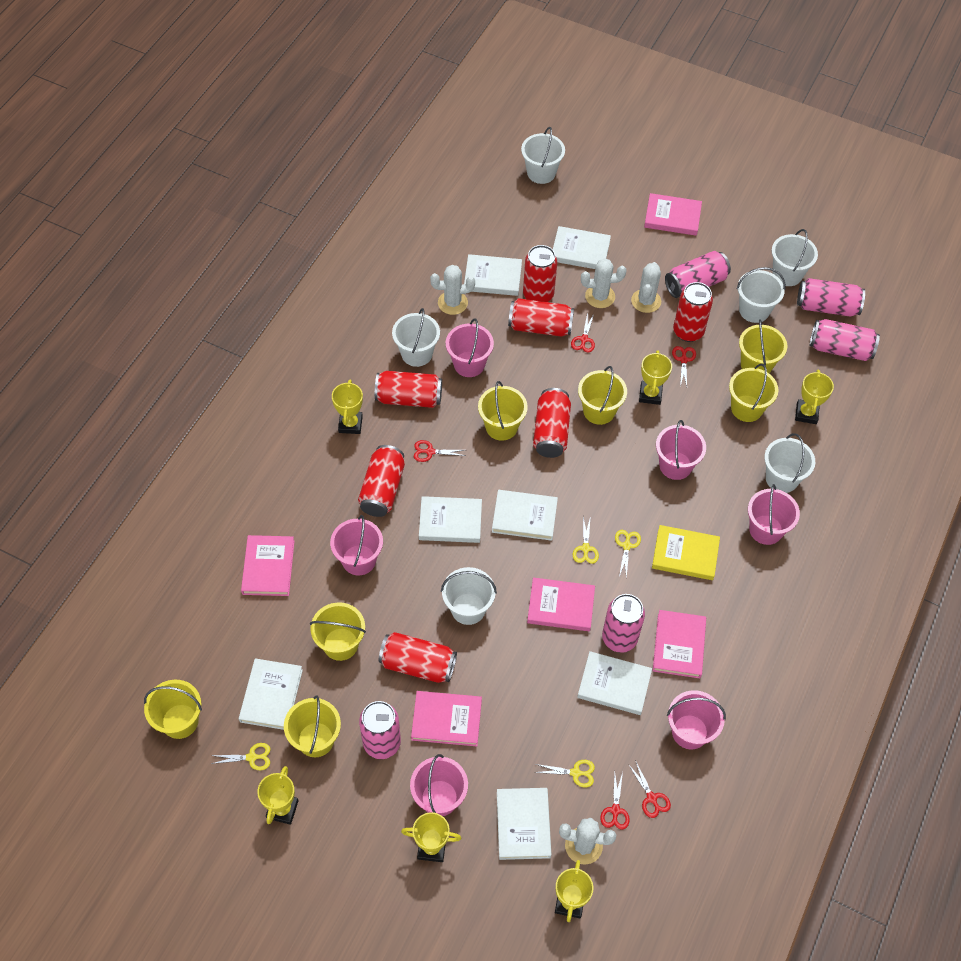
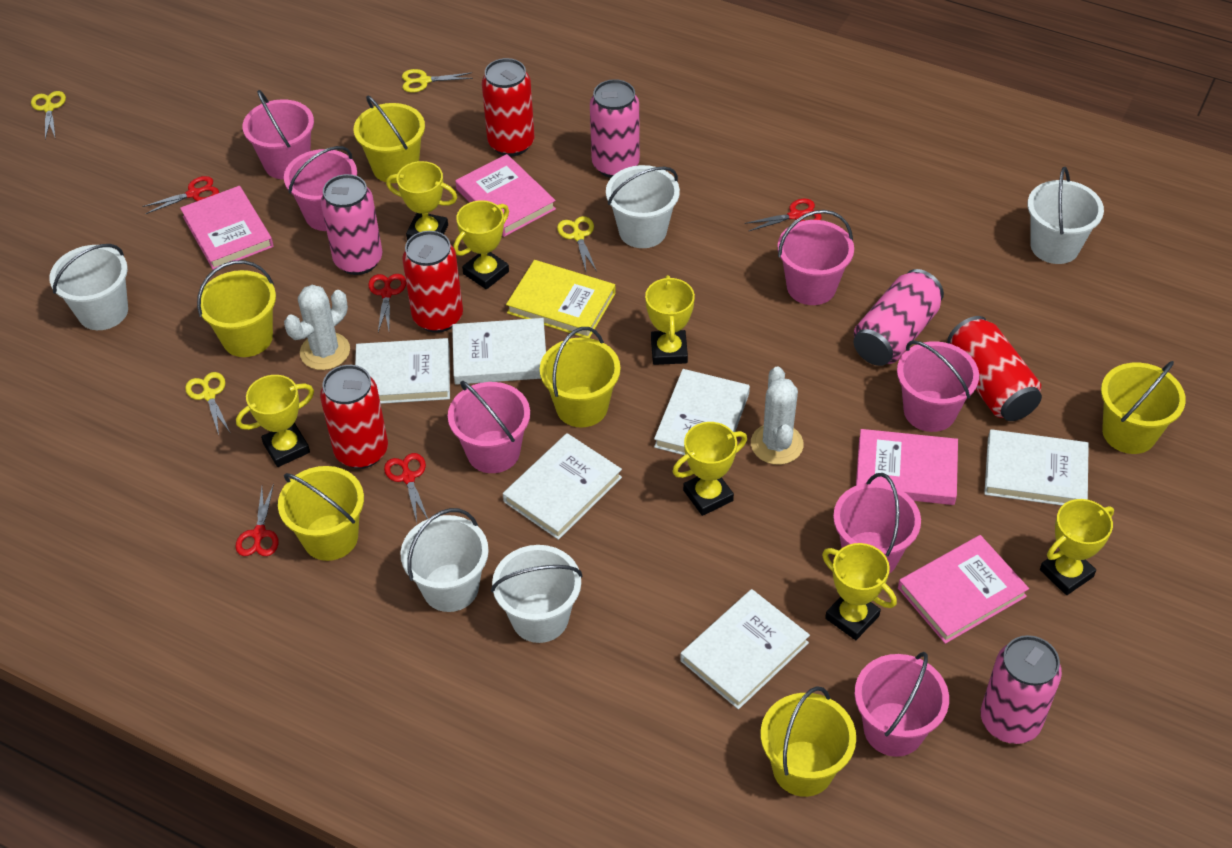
pink book: [241,535,295,596] [411,691,482,746] [527,577,595,631] [644,193,702,236] [653,610,706,678] = 5 -> [180,186,274,270] [455,154,556,237] [856,429,958,505] [898,535,1029,644] = 4
pink bucket: [330,515,383,575] [410,754,468,816] [446,318,494,377] [656,420,706,480] [667,690,726,749] [748,484,800,545] = 6 -> [243,90,314,179] [284,146,357,231] [448,380,530,473] [778,210,854,305] [833,473,921,574] [855,652,949,757] [897,340,979,432] = 7
pink can: [359,701,401,759] [602,594,645,653] [665,251,731,298] [797,278,865,317] [810,319,880,361] = 5 -> [321,174,382,275] [590,79,640,178] [853,269,944,366] [981,635,1062,744] = 4
red can: [358,445,405,517] [375,371,442,408] [379,632,457,683] [508,298,574,337] [523,245,557,302] [533,388,571,458] [673,282,713,342] = 7 -> [320,365,388,469] [402,231,463,333] [482,58,534,156] [947,316,1042,421] = 4
white book: [239,658,303,730] [419,496,482,543] [464,254,522,296] [492,490,558,541] [497,788,552,860] [553,226,611,269] [577,651,652,715] = 7 -> [355,338,450,404] [452,318,546,385] [503,433,622,540] [654,369,750,455] [680,589,810,709] [984,429,1089,505] = 6
white bucket: [392,308,440,367] [441,567,497,625] [521,127,565,184] [737,267,786,323] [764,433,815,493] [772,229,818,286] = 6 -> [49,244,128,330] [400,508,489,612] [491,545,582,643] [606,165,680,248] [1027,167,1104,264] = 5
white cactus: [430,265,475,315] [559,818,616,865] [581,258,626,308] [631,262,661,313] = 4 -> [284,285,350,370] [751,367,804,465] = 2
yellow bucket: [144,680,202,739] [284,696,341,757] [310,602,366,661] [478,381,528,441] [578,366,627,425] [729,364,778,422] [739,319,787,373] = 7 -> [197,260,276,357] [278,466,364,561] [354,95,425,183] [540,327,620,428] [761,686,856,797] [1101,361,1186,454] = 6
yellow trophy: [257,766,299,825] [332,380,363,434] [401,812,461,862] [555,860,593,922] [639,350,672,405] [795,370,834,424] = 6 -> [236,375,314,467] [386,161,458,241] [453,200,509,289] [645,275,695,365] [672,422,747,516] [822,543,897,640] [1040,499,1114,595] = 7

